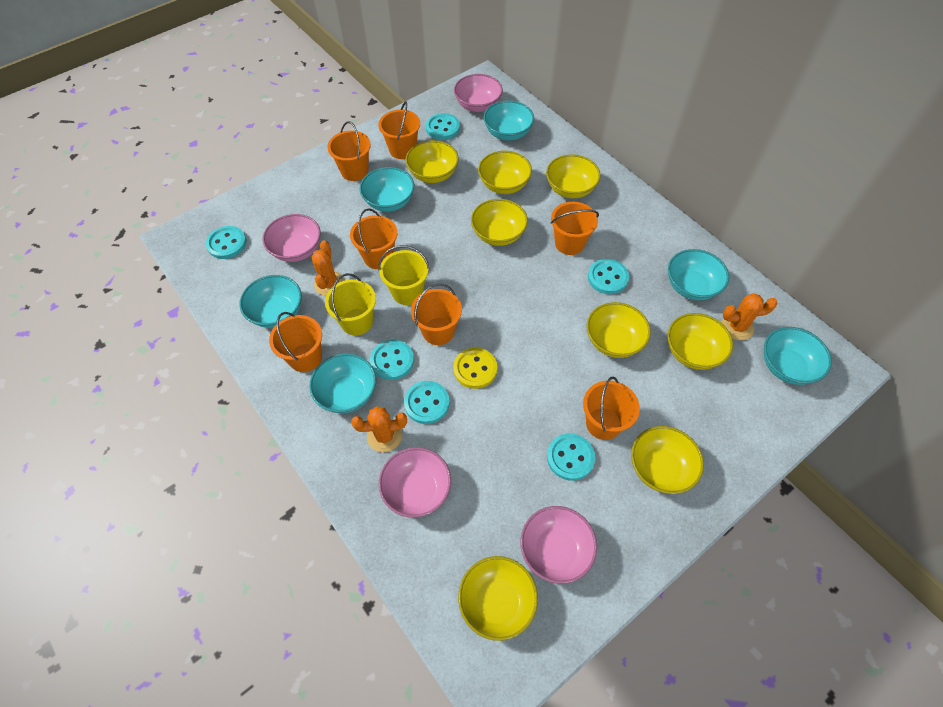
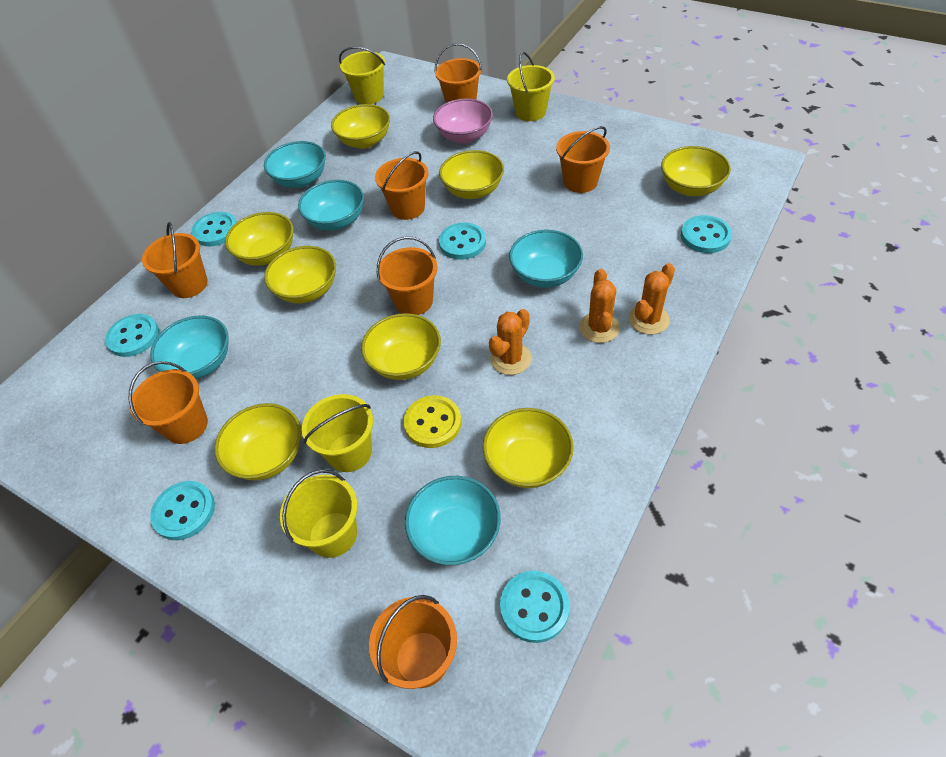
pink bowl: [263,214,321,262] [379,447,451,518] [454,74,503,112] [520,506,597,584] = 4 -> [433,99,493,144] = 1
turquoise bowl: [240,275,302,328] [309,353,376,413] [360,167,414,212] [484,101,534,141] [668,249,729,300] [764,327,832,385] = 6 -> [150,315,229,379] [264,141,326,188] [298,180,364,231] [405,476,501,565] [509,229,583,288] = 5
yellow bucket: [325,273,376,335] [379,245,429,305] = 2 -> [280,469,358,558] [302,394,373,472] [339,47,385,104] [507,52,555,121] = 4

